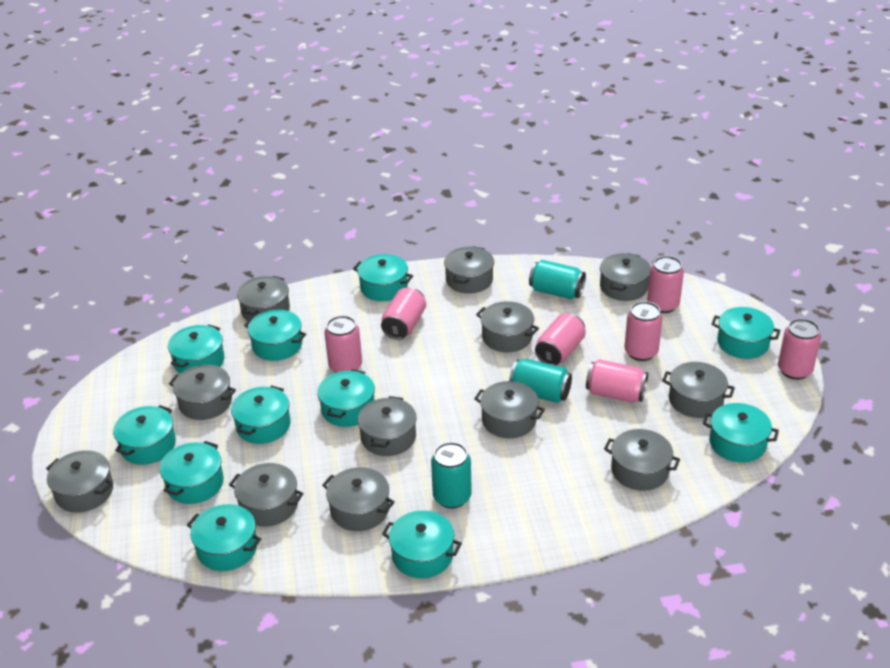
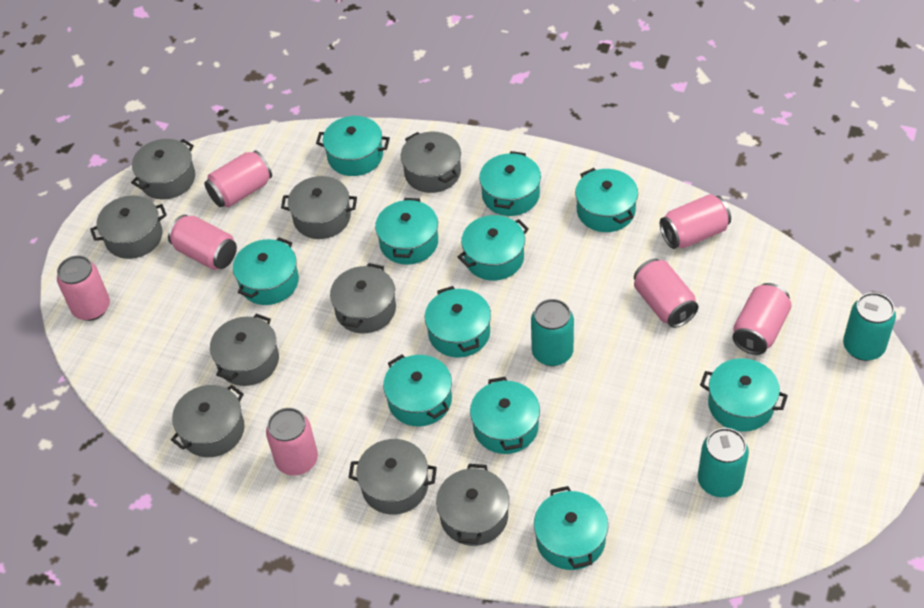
grey pot: [46,450,113,513] [169,365,236,420] [229,463,304,527] [237,276,290,321] [322,467,395,531] [358,396,417,456] [444,246,494,294] [474,381,545,438] [476,301,539,352] [600,253,651,301] [604,429,680,491] [662,362,735,418] = 12 -> [90,195,167,259] [131,139,195,199] [171,385,244,457] [210,314,279,386] [281,176,357,239] [330,263,396,333] [348,439,437,515] [401,132,461,193] [436,464,509,546] = 9

